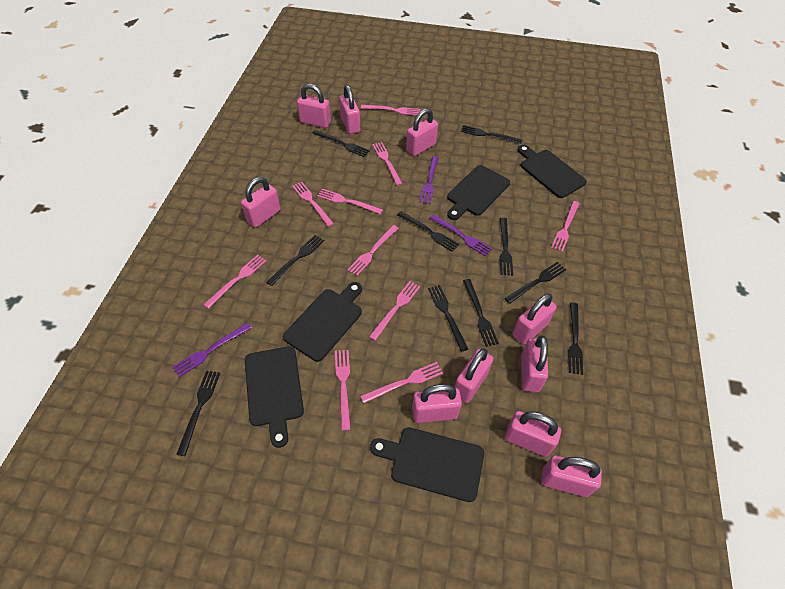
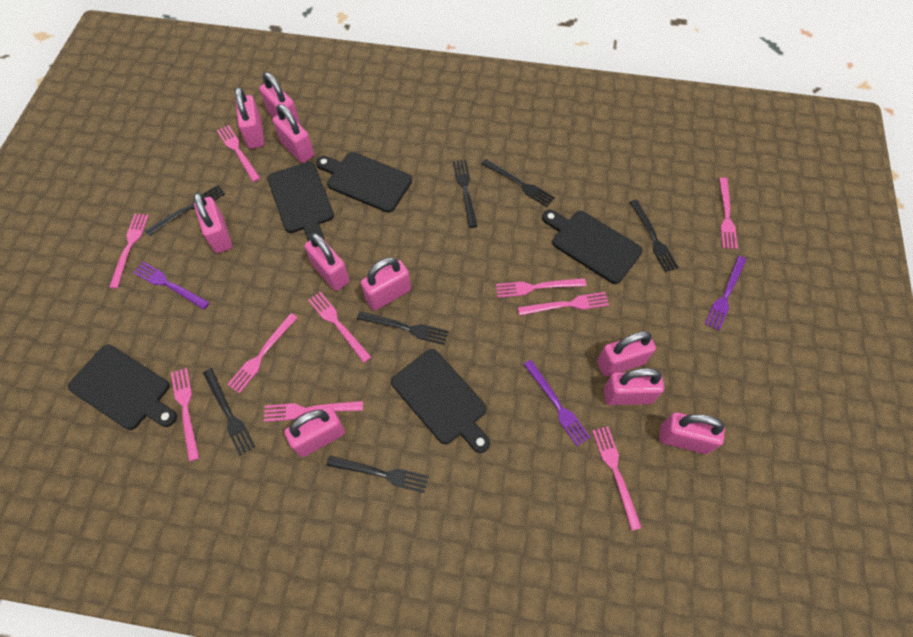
black fork: [176,370,220,456] [267,235,324,286] [312,130,370,157] [397,211,459,252] [428,285,468,352] [461,125,522,144] [463,279,499,347] [500,218,513,275] [505,262,566,304] [568,303,583,375] = 10 -> [145,185,225,236] [203,368,255,456] [326,455,429,493] [357,311,449,345] [453,160,477,228] [482,159,555,207] [630,200,679,272] = 7

